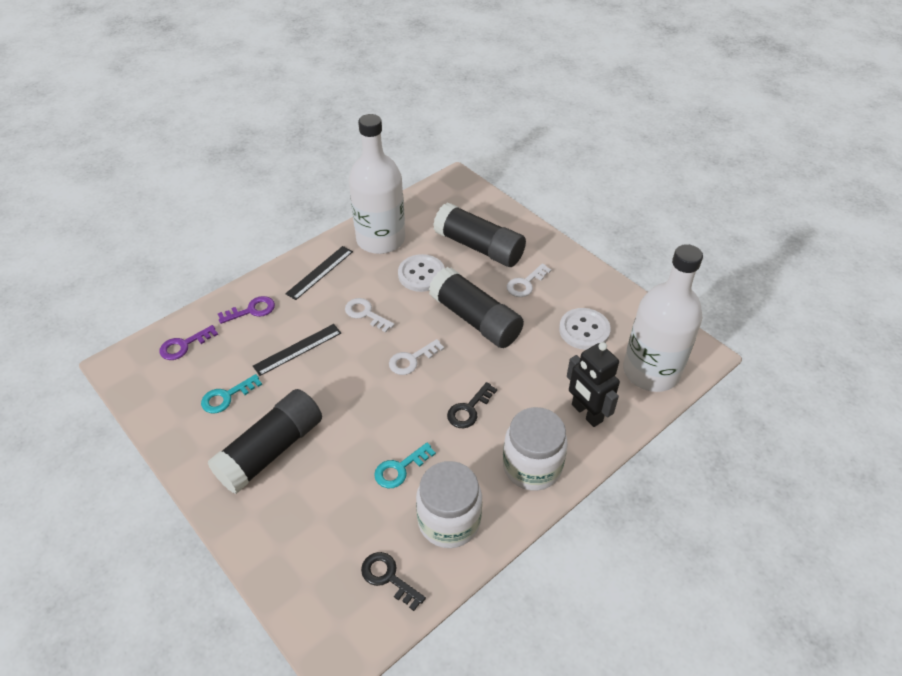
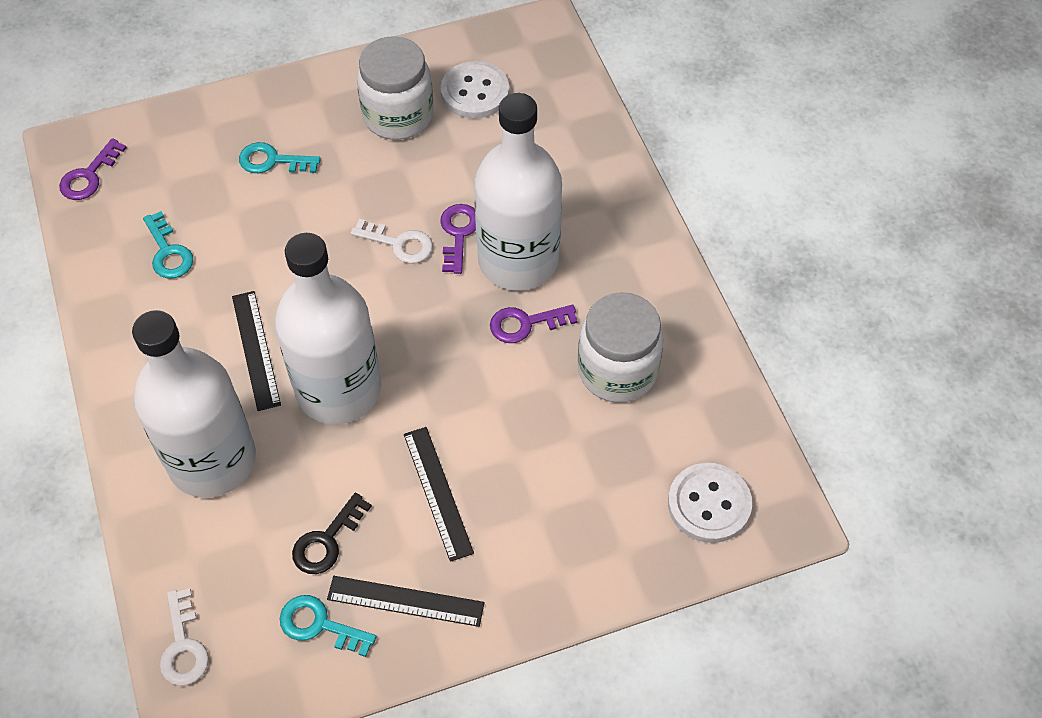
black glue stick: [208,389,322,494] [429,267,524,348] [433,202,526,267] = 3 -> none = 0
black key: [361,552,426,611] [447,382,497,428] = 2 -> [292,493,372,574] = 1
black robot: [567,342,620,427] = 1 -> none = 0
black ruler: [253,324,341,376] [285,246,353,300] = 2 -> [232,291,281,411] [327,576,485,627] [404,427,474,562] = 3
purple key: [159,325,218,360] [218,296,275,324] = 2 -> [59,138,127,200] [440,204,476,274] [490,305,578,343] = 3
turquoise key: [201,374,262,413] [374,443,436,488] = 2 -> [143,211,194,278] [239,142,321,173] [280,595,377,657] = 3
white bottle: [349,114,405,254] [623,244,703,392] = 2 -> [132,310,256,498] [275,233,381,424] [474,93,562,291] = 3
white key: [345,298,395,333] [389,339,444,375] [507,263,552,297] = 3 -> [160,588,209,686] [351,219,433,264] = 2

